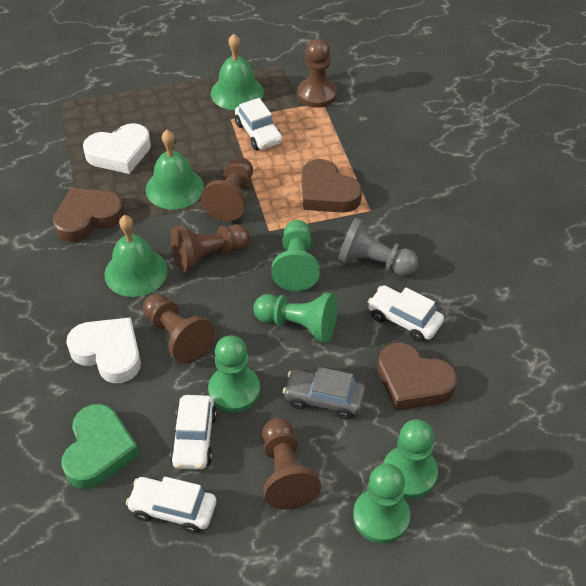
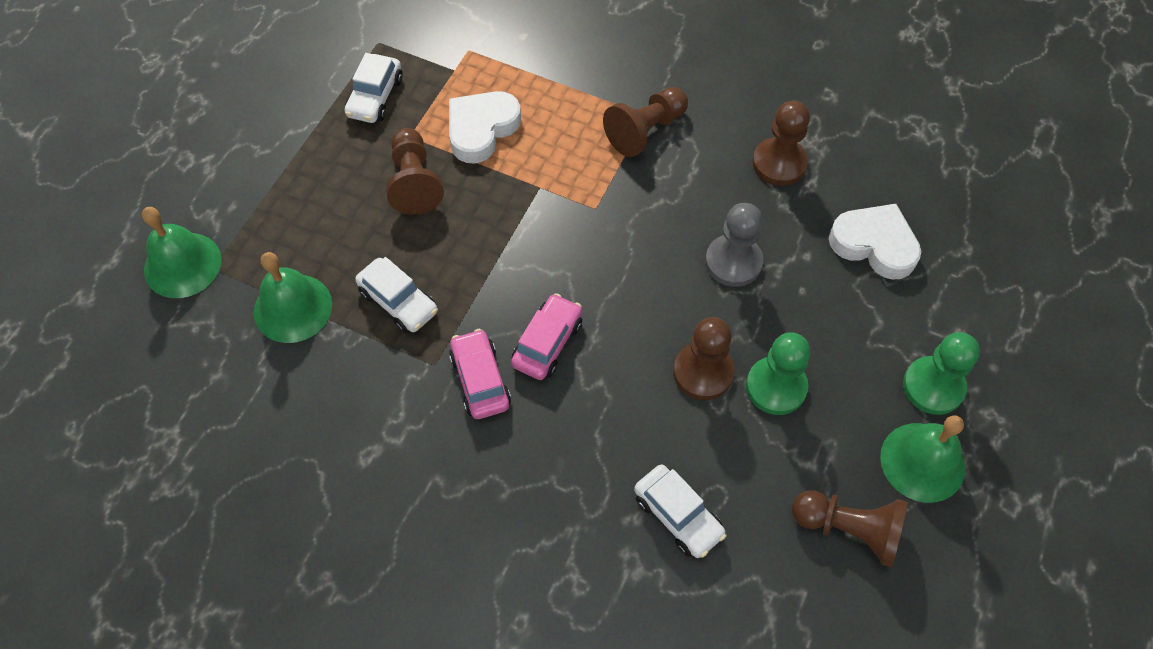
brown heart: [53,187,124,242] [302,159,362,213] [378,342,457,411] = 3 -> none = 0
green heart: [62,404,139,489] = 1 -> none = 0
green pawn: [208,336,260,413] [253,292,338,343] [271,220,320,291] [353,464,410,543] [383,419,438,499] = 5 -> [746,332,810,415] [903,332,980,415] = 2
grey car: [283,367,365,419] = 1 -> none = 0
pink car: none = 0 -> [449,329,511,419] [511,293,582,380] = 2
white car: [126,477,216,534] [170,395,217,470] [235,98,283,150] [368,285,444,342] = 4 -> [345,53,403,123] [355,257,438,333] [634,464,726,558] = 3

